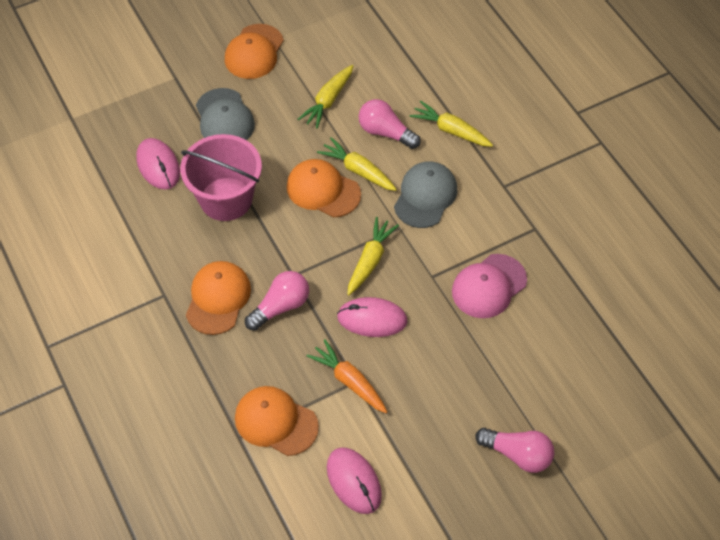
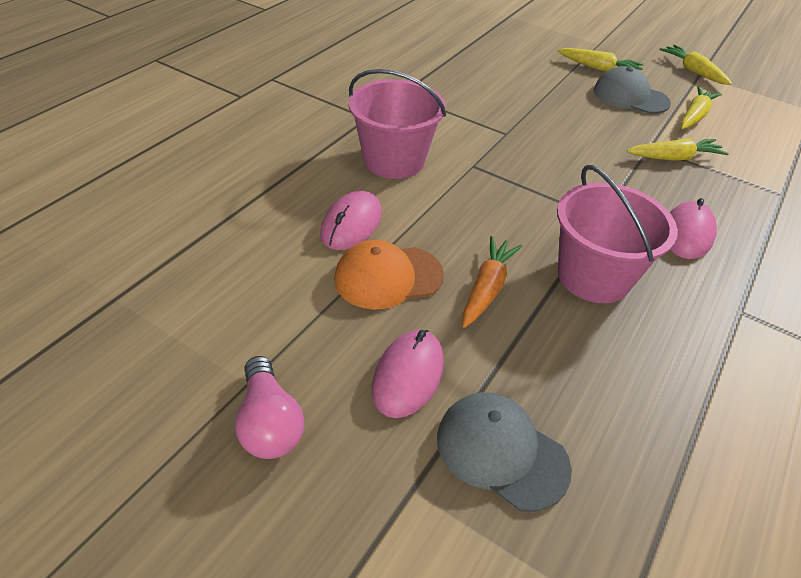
orange cap: [186,261,251,335] [225,24,284,79] [235,386,319,456] [287,159,361,217] = 4 -> [334,240,444,310] = 1
pink bucket: [180,134,262,221] = 1 -> [348,69,446,179] [557,165,678,303] = 2
pink cap: [452,254,527,318] = 1 -> none = 0
pink light bulb: [245,271,309,331] [359,99,421,149] [475,428,554,473] = 3 -> [235,356,304,459] = 1

